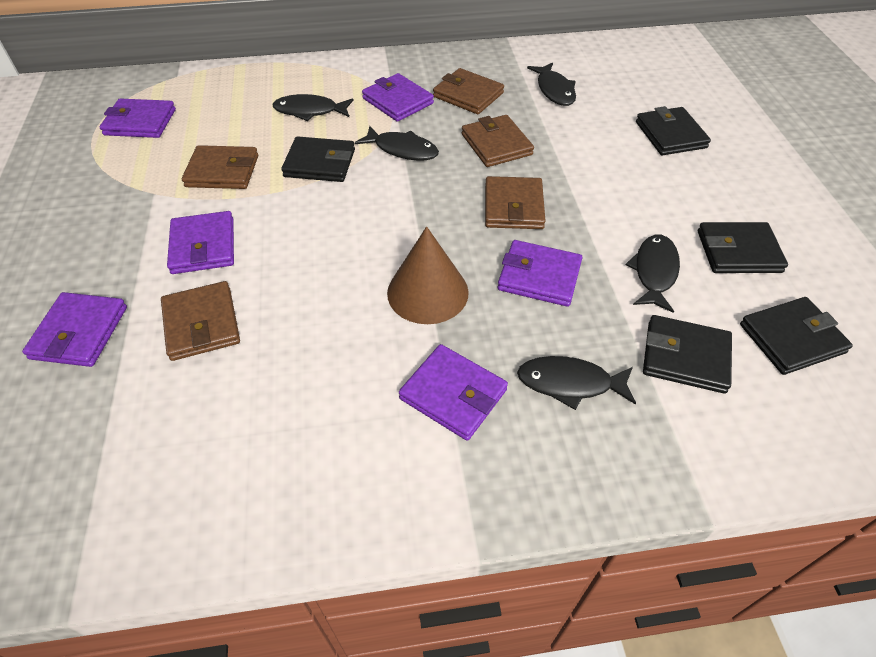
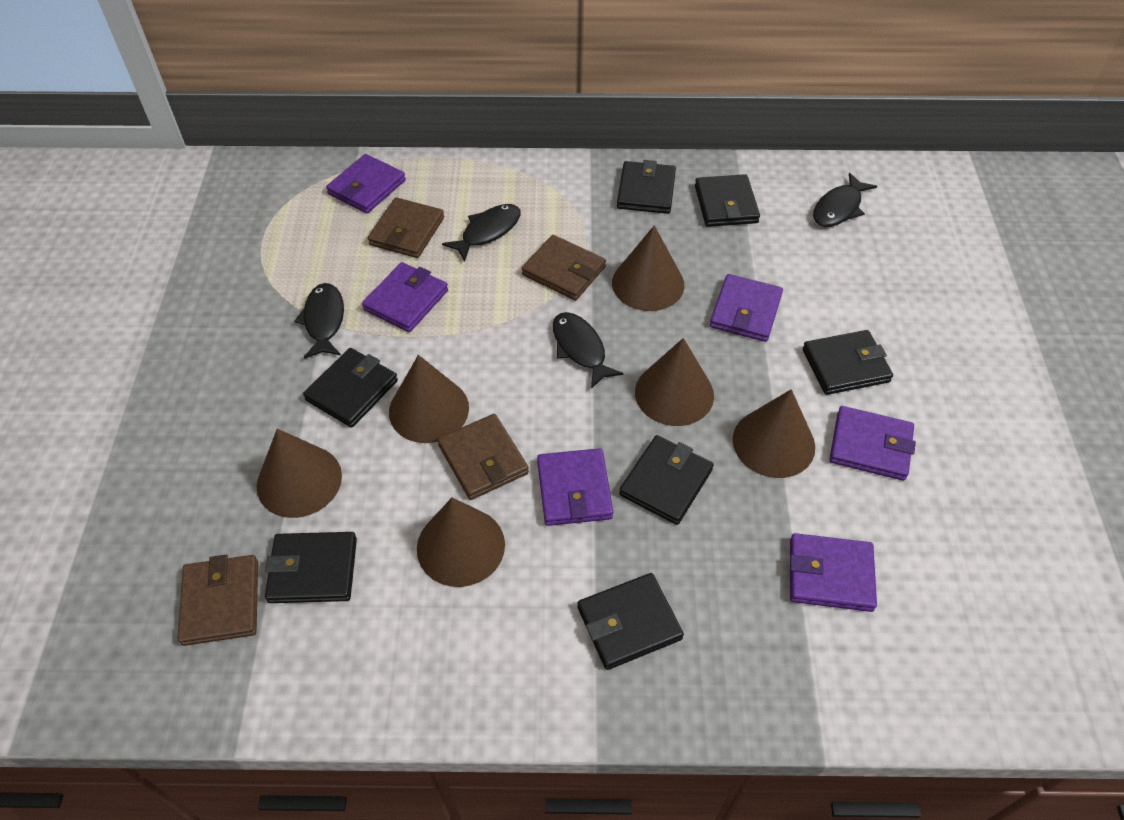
black fish: [272,94,354,121] [355,126,439,161] [517,356,636,410] [527,63,576,106] [626,235,680,313] = 5 -> [294,283,344,359] [442,204,521,262] [553,312,624,389] [813,173,877,227] = 4
black wallet: [281,136,355,182] [636,106,711,155] [643,315,732,394] [698,222,788,273] [740,297,853,375] = 5 -> [265,532,357,603] [303,348,398,428] [577,573,684,670] [617,160,676,214] [619,435,714,525] [695,174,760,227] [803,330,893,395] = 7
brown cone: [387,226,469,324] = 1 -> [257,429,342,518] [389,355,469,443] [417,497,505,587] [612,225,684,311] [635,338,714,426] [733,389,815,478] = 6
brown wallet: [161,281,240,361] [182,145,258,189] [433,68,504,114] [462,115,534,167] [485,176,545,229] = 5 -> [177,555,258,646] [368,197,444,258] [438,414,529,500] [522,235,606,300] = 4

